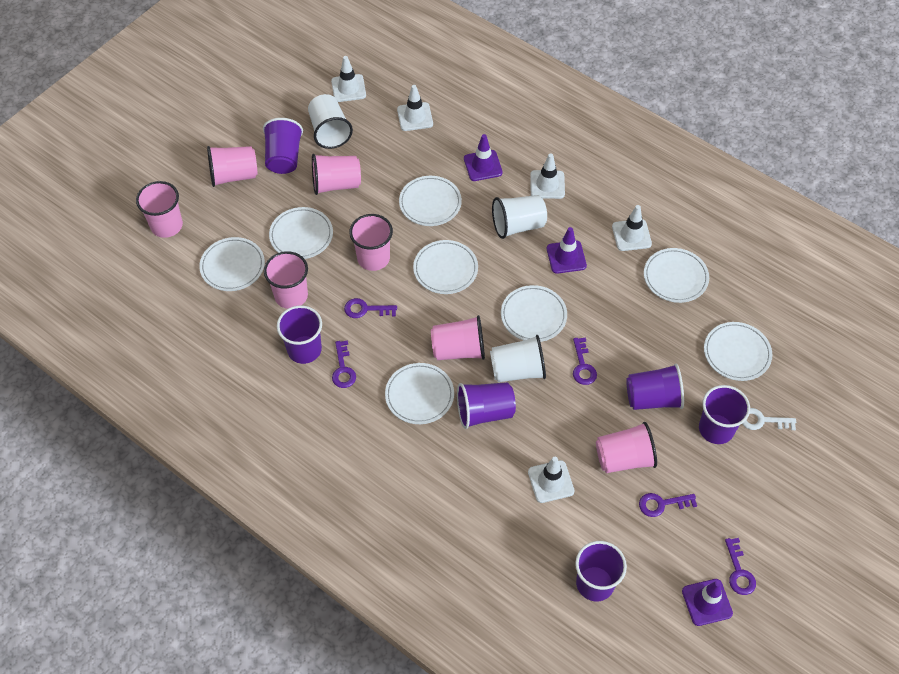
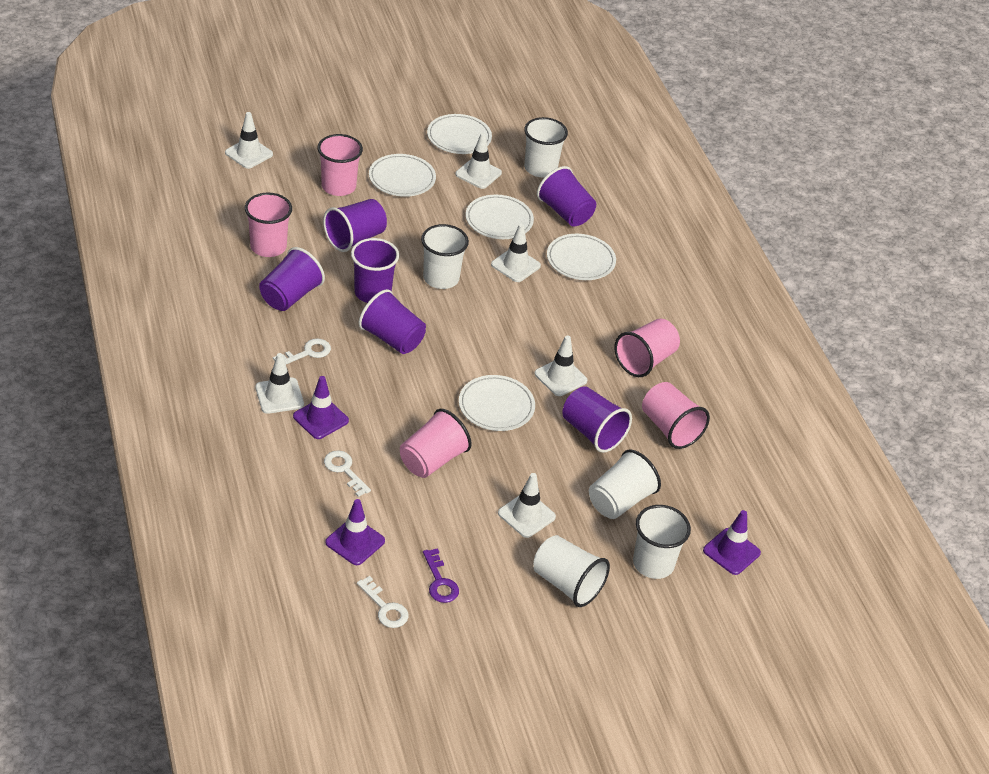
pink cup: [136,181,183,238] [207,146,258,187] [264,251,308,309] [312,154,361,195] [349,214,393,271] [431,315,485,360] [596,422,657,473] = 7 -> [245,193,292,257] [318,134,363,196] [400,409,471,478] [614,319,680,377] [642,382,710,449] = 5
purple key: [332,340,356,388] [344,298,397,318] [573,338,597,385] [639,493,697,517] [725,538,756,595] = 5 -> [423,548,459,603] = 1
white cup: [308,94,353,149] [490,335,546,382] [492,195,547,239] = 3 -> [421,224,469,289] [524,117,568,177] [533,535,610,607] [589,449,661,519] [633,505,691,579] = 5
white key: [742,408,796,430] = 1 -> [273,338,331,364] [324,450,371,497] [357,576,409,628] = 3
white plate: [199,237,265,291] [269,207,333,259] [385,363,454,424] [399,176,462,226] [413,240,478,294] [501,285,567,342] [644,248,709,303] [704,322,772,381] = 8 -> [369,154,436,197] [427,114,492,154] [459,375,535,431] [466,195,534,239] [547,234,616,280] = 5
white traffic cone: [331,56,366,102] [397,85,433,131] [528,457,574,503] [530,153,565,199] [612,205,652,251] = 5 -> [225,112,273,169] [255,353,304,414] [455,133,502,189] [491,224,541,282] [498,473,556,538] [534,335,587,396] = 6

